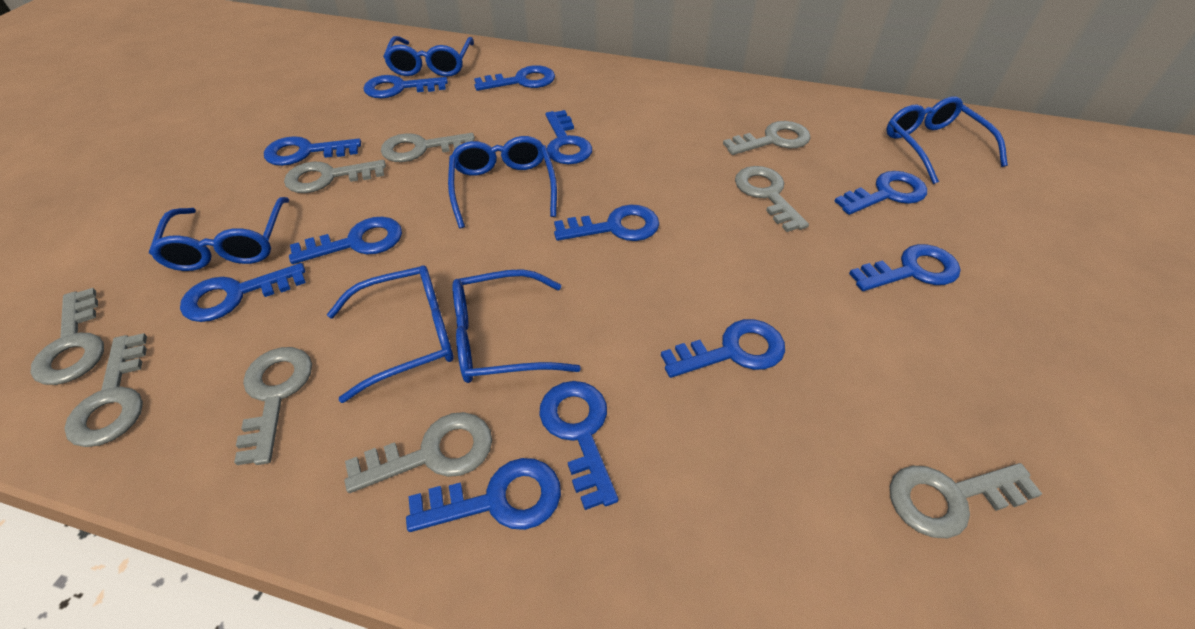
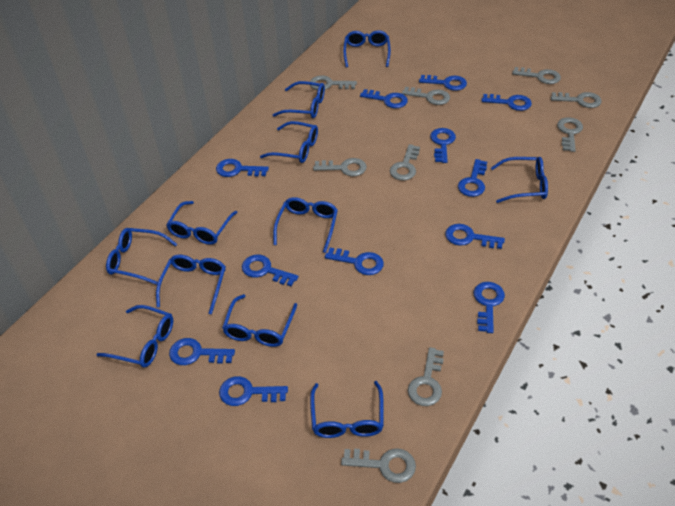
blue glasses: [149,197,289,271] [327,265,454,403] [383,36,474,77] [448,136,557,229] [452,269,581,383] [886,96,1008,184] = 6 -> [96,305,173,368] [106,228,177,285] [156,255,226,315] [166,201,238,245] [222,294,297,347] [260,121,318,163] [273,81,325,118] [273,197,338,253] [310,381,384,438] [343,30,391,68] [491,157,548,203] = 11

